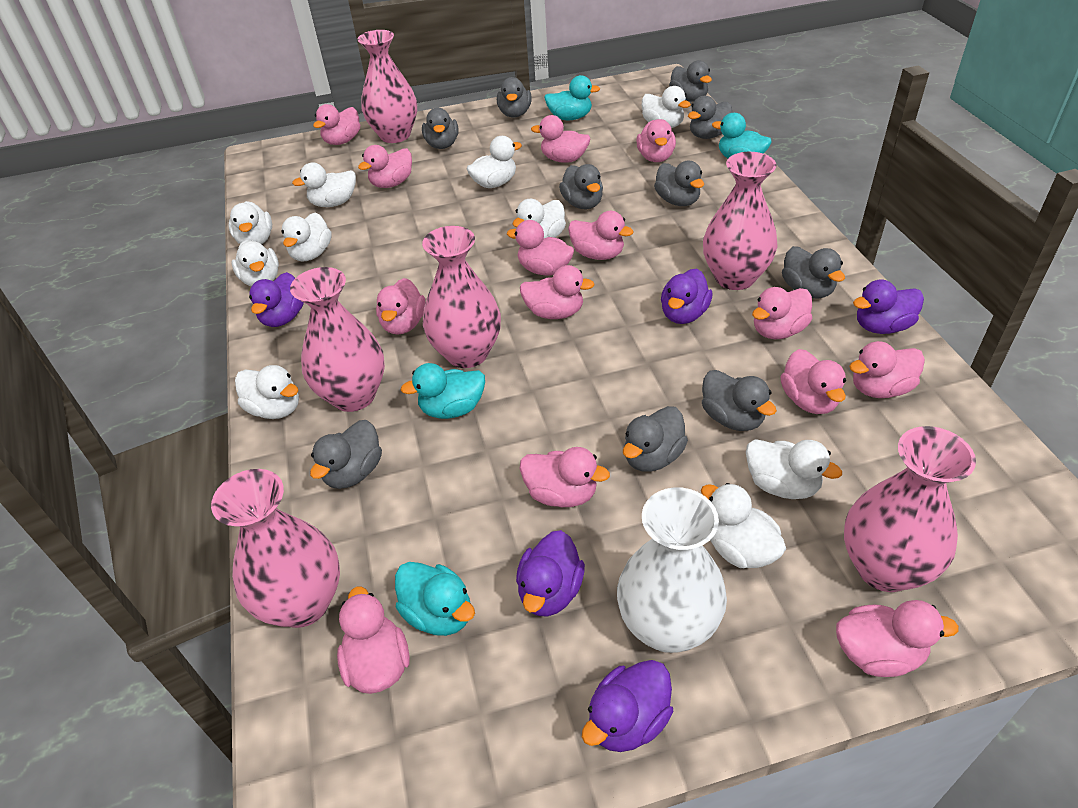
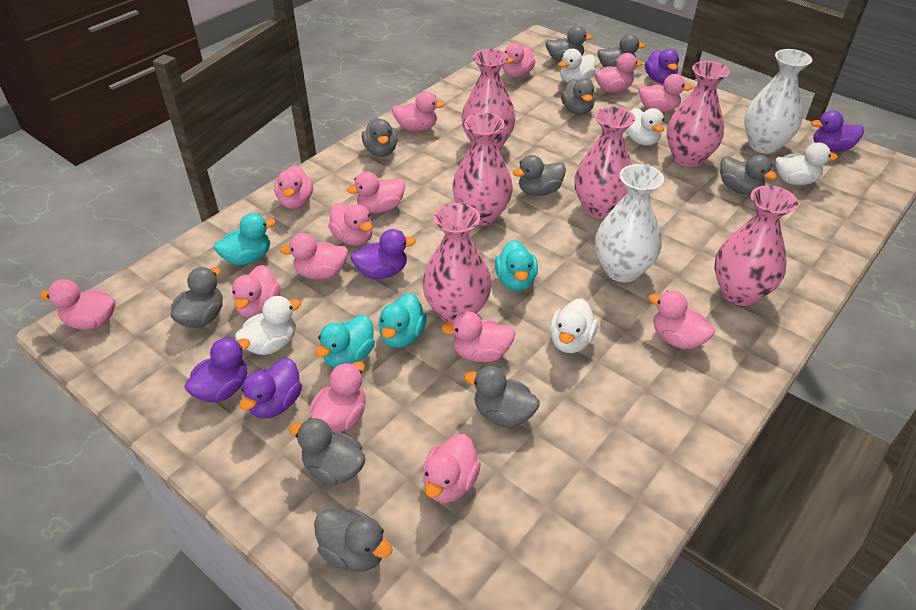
white duck: [229,201,272,244] [231,240,279,286] [235,365,299,419] [281,213,332,262] [292,162,356,207] [467,136,522,188] [513,199,566,238] [642,86,691,128] [701,483,786,568] [746,439,842,499] = 10 -> [235,296,301,355] [550,298,598,353] [558,49,596,83] [625,108,664,146] [775,142,838,185] = 5
white vase: [617,487,727,653] = 1 -> [595,164,664,282] [744,49,812,154] = 2

